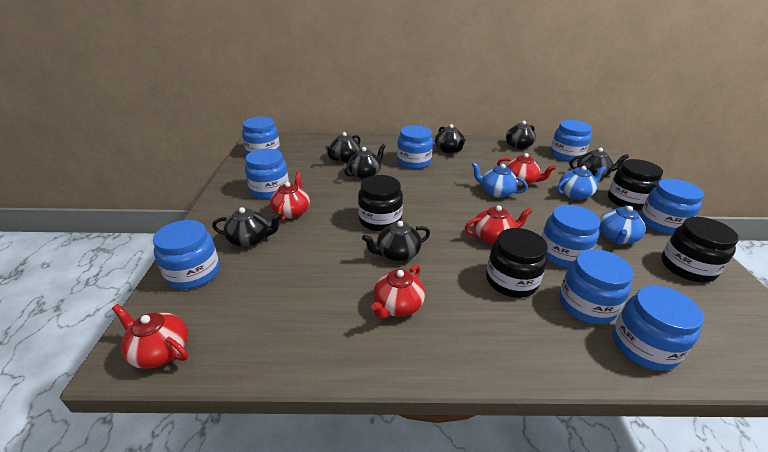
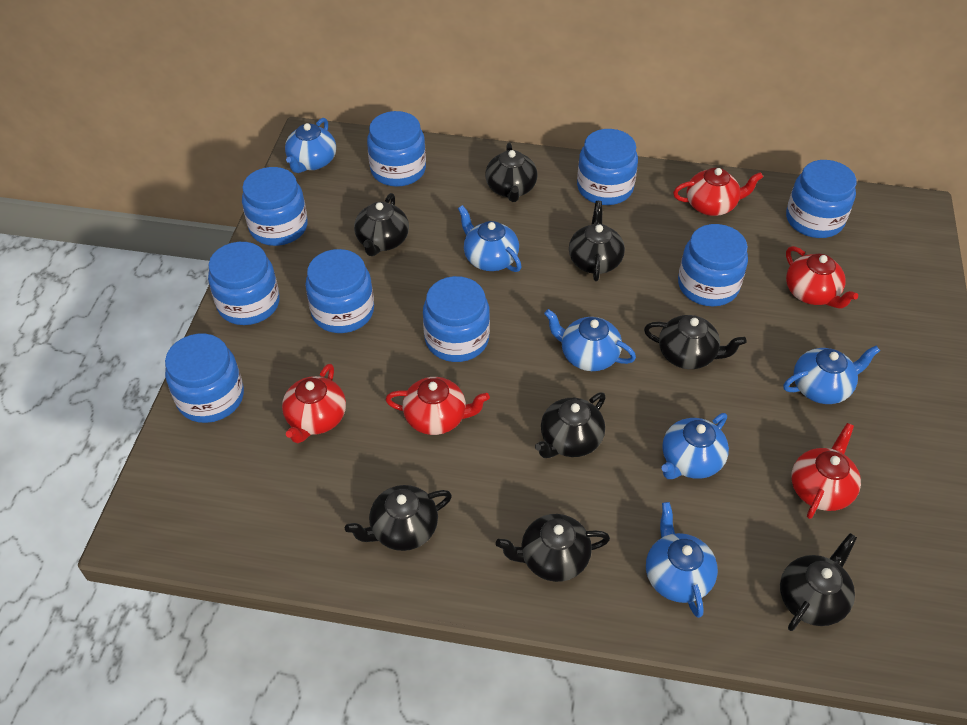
black jar: [358,175,403,231] [486,228,548,298] [608,159,663,210] [661,217,739,283] = 4 -> none = 0
black teapot: [212,207,282,247] [325,132,361,163] [344,144,386,179] [362,221,430,262] [435,124,466,153] [506,121,536,149] [569,148,629,178] = 7 -> [345,485,452,551] [354,193,409,256] [485,142,537,202] [496,514,610,582] [535,392,606,458] [569,201,625,281] [644,315,747,369] [780,533,857,631] = 8
blue teapot: [471,162,528,198] [557,166,606,200] [599,205,646,244] = 3 -> [285,118,336,173] [458,205,522,272] [544,309,636,371] [646,502,718,618] [661,413,729,479] [783,346,880,404] = 6

